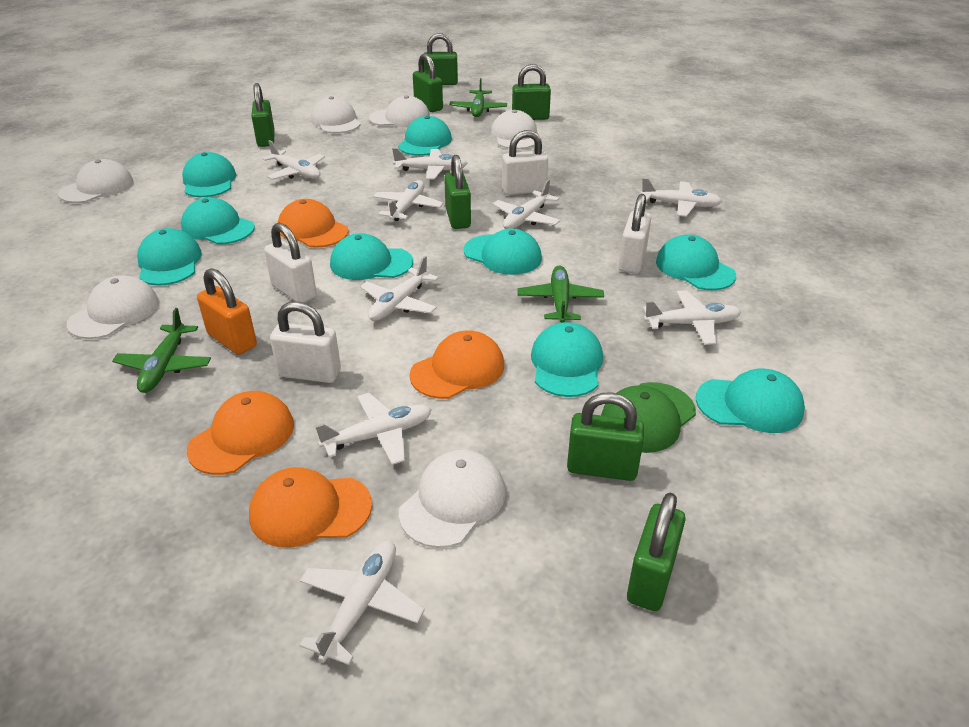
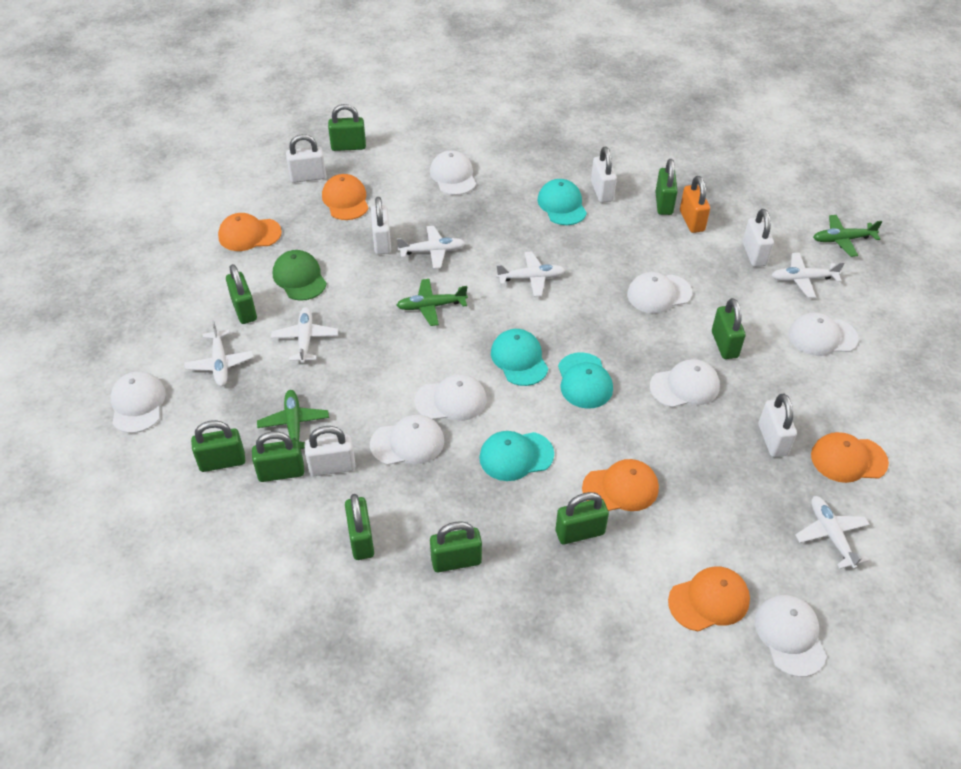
green padlock: [251,83,275,147] [413,53,443,112] [424,33,458,85] [444,155,471,229] [512,64,551,120] [567,392,644,481] [627,493,686,611] = 7 -> [191,420,245,472] [226,264,257,324] [252,431,304,482] [328,104,366,151] [345,494,374,560] [430,521,482,572] [556,492,609,544] [655,159,678,215] [712,298,746,359] = 9
orange cap: [187,391,294,475] [249,467,372,548] [278,199,349,248] [409,331,504,399] = 4 -> [218,213,282,251] [322,174,369,220] [582,459,659,511] [668,566,750,631] [811,432,889,483] = 5
turquoise cap: [137,228,202,286] [181,197,255,244] [182,152,236,197] [330,233,413,280] [398,116,452,156] [463,228,542,275] [531,322,603,397] [656,234,736,290] [696,368,805,433] = 9 -> [479,431,554,481] [491,329,548,386] [537,179,587,225] [558,352,613,409] = 4
white cap: [58,159,133,203] [67,275,159,339] [311,96,361,133] [369,95,430,127] [399,450,505,548] [491,110,537,149] = 6 -> [110,372,166,433] [370,415,444,465] [414,374,487,421] [430,150,476,195] [627,272,692,313] [650,359,720,408] [755,595,827,677] [789,312,859,356] = 8
white padlock: [264,223,317,303] [270,301,341,383] [502,130,548,195] [619,194,651,274] = 4 -> [286,134,326,183] [304,426,356,476] [371,197,391,254] [591,147,617,203] [743,209,774,267] [758,393,797,457] = 6
white plane: [262,140,325,180] [299,541,425,665] [315,393,432,465] [360,256,439,321] [373,180,443,221] [392,148,467,180] [493,179,560,229] [641,178,722,217] [643,290,741,345] = 9 -> [184,320,254,386] [271,307,338,363] [397,226,465,269] [496,252,565,297] [772,253,845,298] [795,496,870,569] = 6

